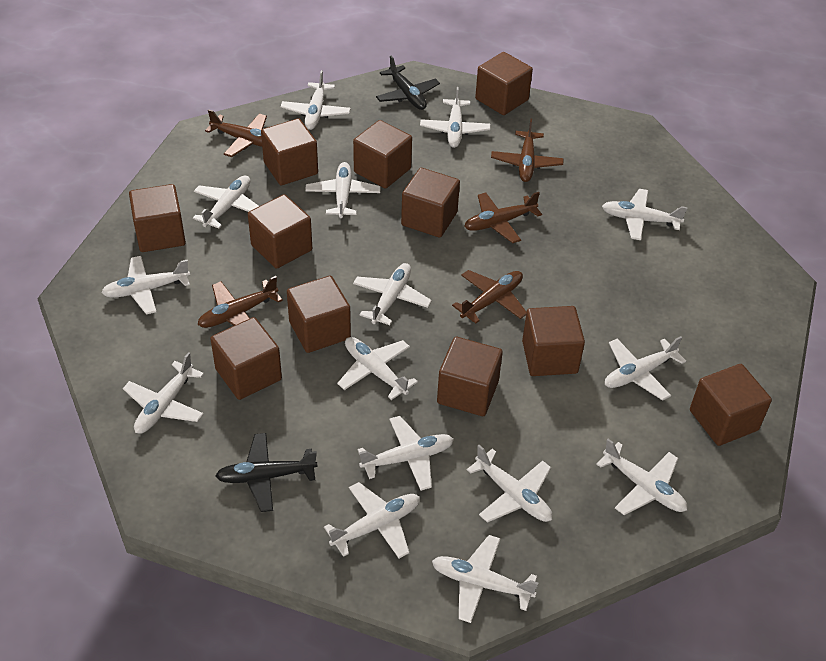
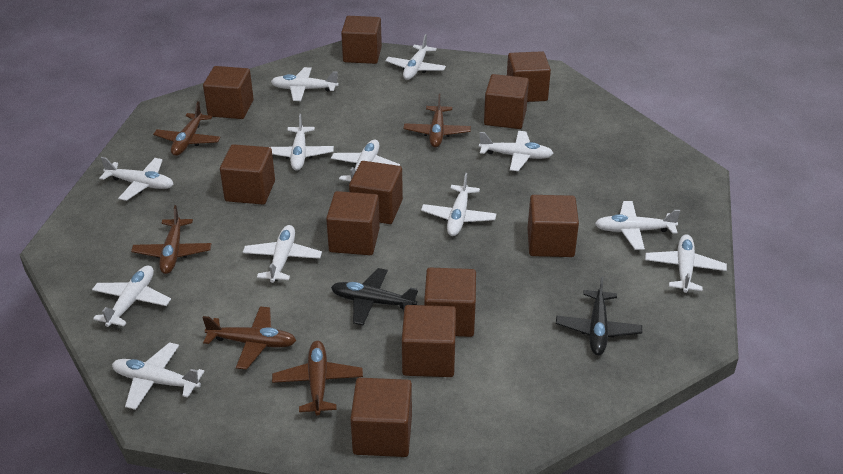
white plane: [101,256,190,315] [123,352,204,434] [193,176,259,229] [281,70,351,130] [305,162,381,218] [324,482,420,559] [337,337,418,400] [353,263,432,325] [358,416,454,491] [420,87,490,148] [432,535,538,623] [467,445,552,523] [596,439,687,515] [602,189,687,240] [605,336,686,401] = 15 -> [92,266,171,327] [99,157,173,201] [112,342,205,410] [243,225,322,283] [270,114,334,170] [271,67,339,101] [331,140,400,182] [385,34,446,80] [421,173,496,236] [479,131,554,171] [595,201,680,250] [645,234,727,293] = 12

